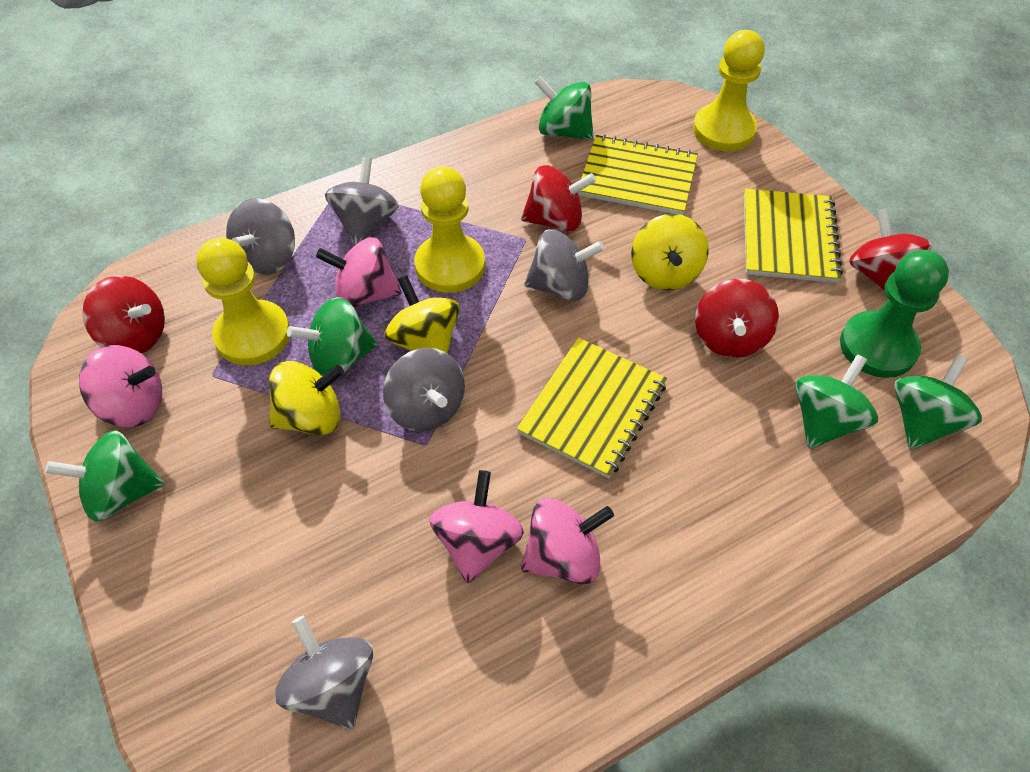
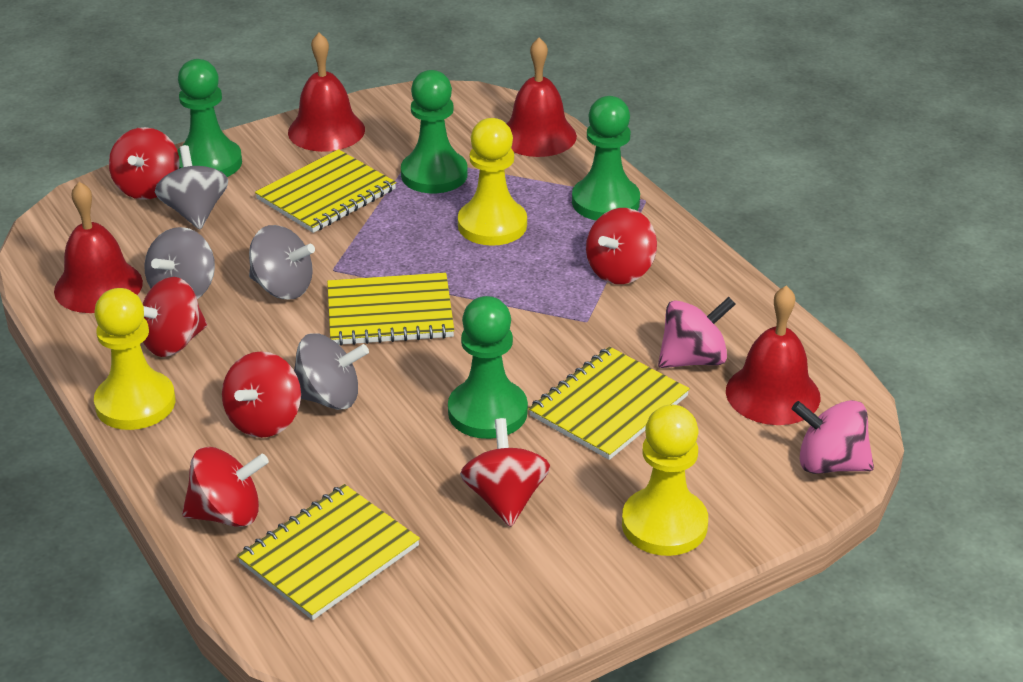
green pawn: [840,250,949,378] = 1 -> [177,59,242,177] [401,70,468,193] [448,296,528,439] [572,96,640,220] = 4
green spinning top: [45,430,164,522] [287,297,378,376] [534,76,594,140] [795,354,878,448] [894,354,982,449] = 5 -> none = 0
grey spinning top: [226,198,295,275] [275,616,373,729] [325,157,399,245] [383,348,465,432] [524,229,604,301] = 5 -> [144,227,215,299] [155,145,228,229] [249,225,315,300] [294,333,369,410] = 4
pink spinning top: [79,345,162,427] [316,237,402,308] [429,470,524,583] [521,498,614,585] = 4 -> [658,297,736,368] [792,400,874,474] = 2
red bell: none = 0 -> [54,182,143,313] [288,33,365,152] [507,37,577,157] [726,286,820,425] = 4
red spinning top: [82,276,165,354] [521,165,596,232] [695,279,779,358] [849,208,932,291] = 4 -> [109,127,180,200] [143,277,207,357] [182,447,269,527] [222,351,301,438] [460,418,550,527] [586,208,657,284] = 6
yellow notebook: [517,338,667,479] [578,134,698,215] [744,189,843,283] = 3 -> [237,484,420,620] [255,149,396,233] [327,273,454,346] [528,347,690,460] = 4
yellow spinning top: [269,361,344,435] [385,275,460,354] [631,214,708,290] = 3 -> none = 0

